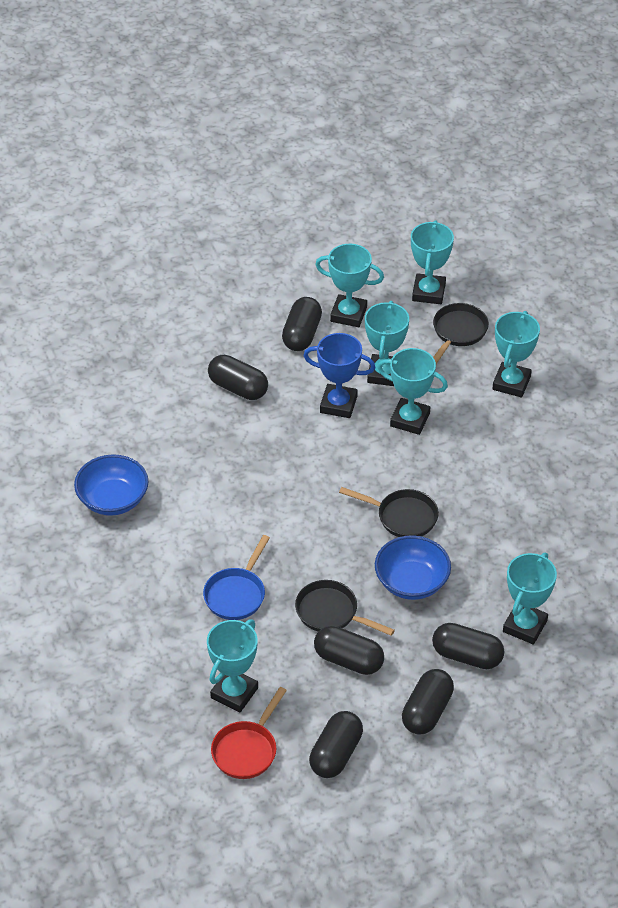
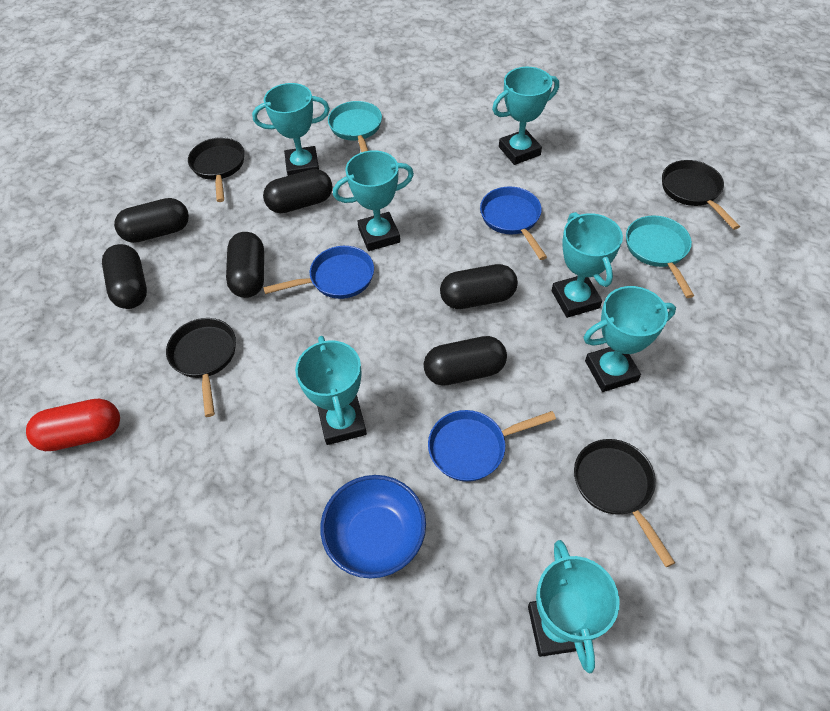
black pan: [295,580,395,636] [339,487,439,537] [433,303,489,364] = 3 -> [166,318,236,417] [188,137,244,202] [574,439,675,567] [662,160,740,230] = 4
blue bowl: [74,454,148,516] [375,535,451,600] = 2 -> [320,475,426,578] = 1
blue pan: [203,535,270,620] = 1 -> [263,246,374,299] [428,410,556,482] [480,187,547,260] = 3
blue trophy: [303,333,375,418] = 1 -> none = 0
red capsule: none = 0 -> [26,399,120,451] = 1
red pan: [211,687,287,779] = 1 -> none = 0
turquoise pan: none = 0 -> [328,101,382,152] [626,216,694,298] = 2

